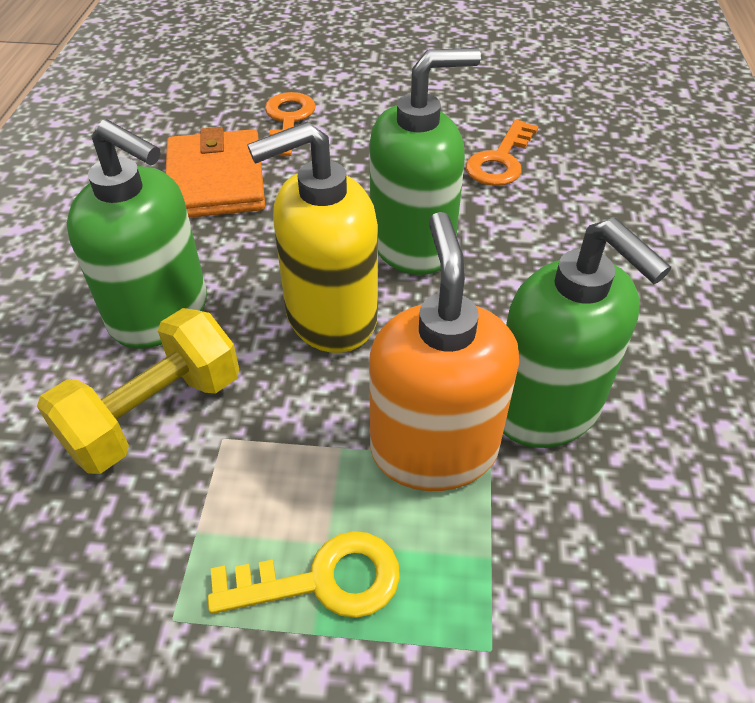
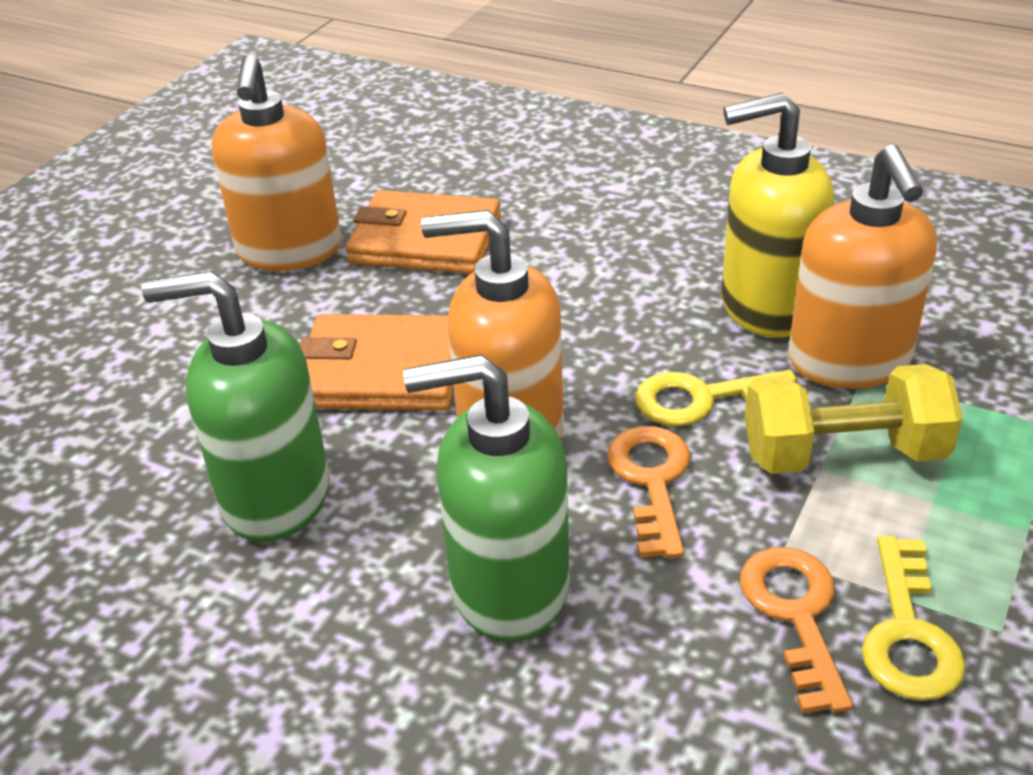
green soap dispenser: [67,119,207,349] [370,48,481,275] [503,218,671,448] = 3 -> [142,271,330,542] [403,354,570,642] = 2
orange soap dispenser: [369,212,519,491] = 1 -> [212,54,341,271] [421,210,563,438] [788,145,937,389] = 3
orange wallet: [165,127,265,218] = 1 -> [300,314,454,411] [346,190,501,274] = 2
yellow key: [207,531,400,618] = 1 -> [635,370,797,426] [862,536,966,701] = 2

